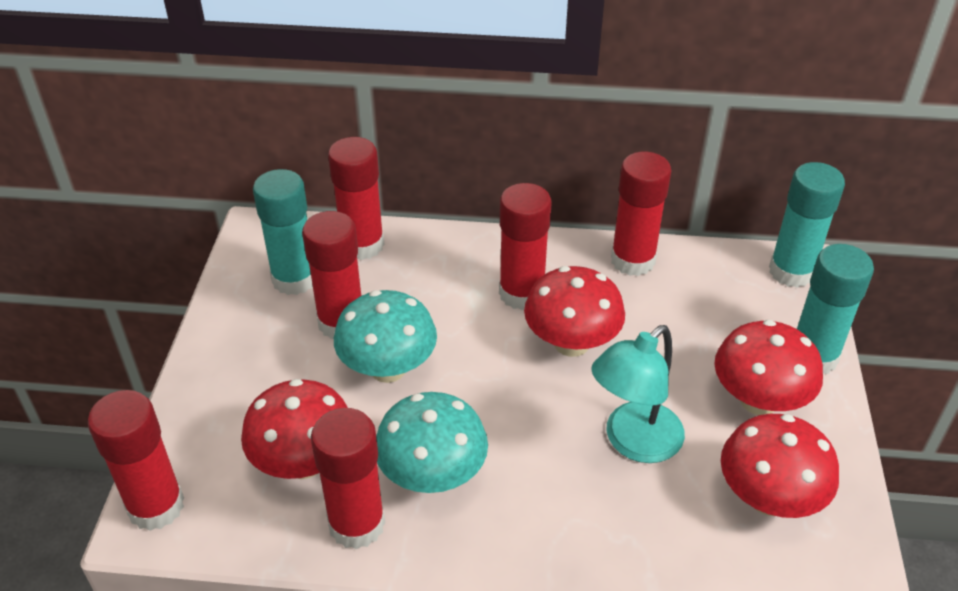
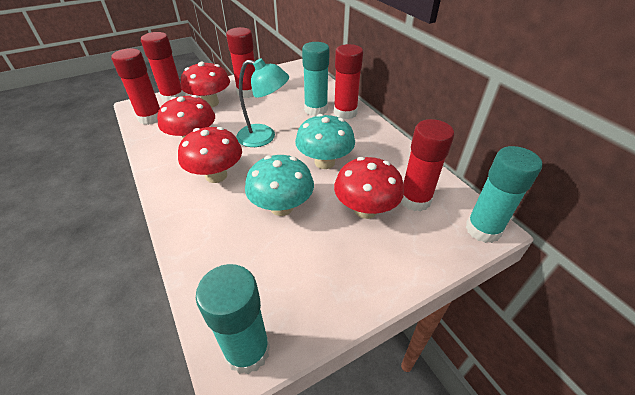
red glue stick: [88,390,184,531] [302,211,361,339] [311,408,385,549] [328,137,384,260] [499,183,552,310] [611,152,672,276] = 6 -> [111,48,160,125] [141,32,185,103] [226,27,255,98] [334,44,363,119] [401,119,455,212] = 5

